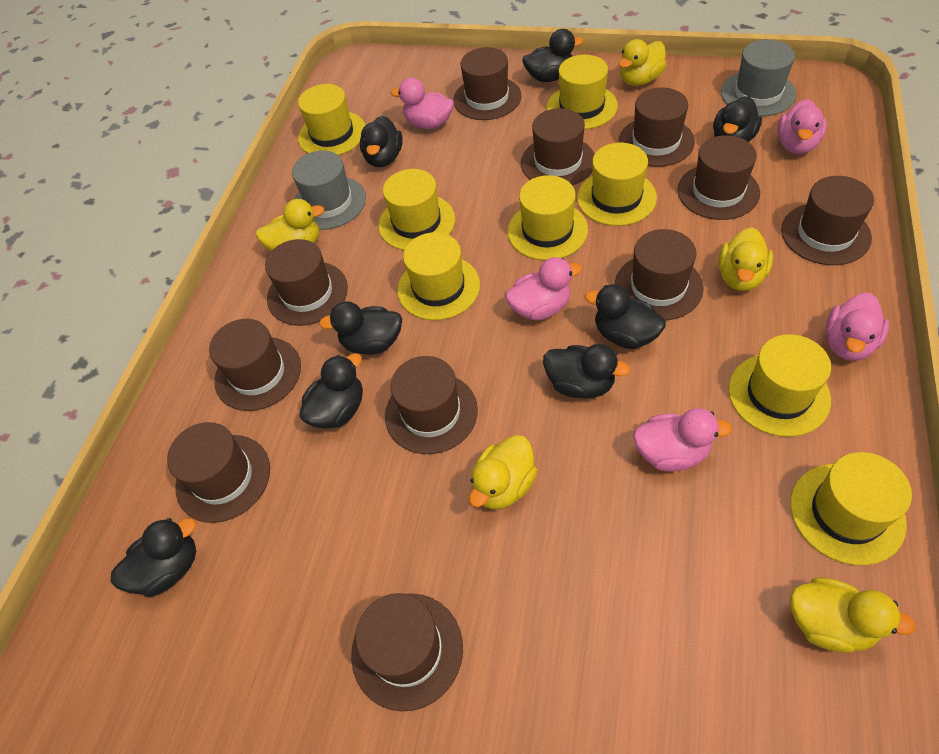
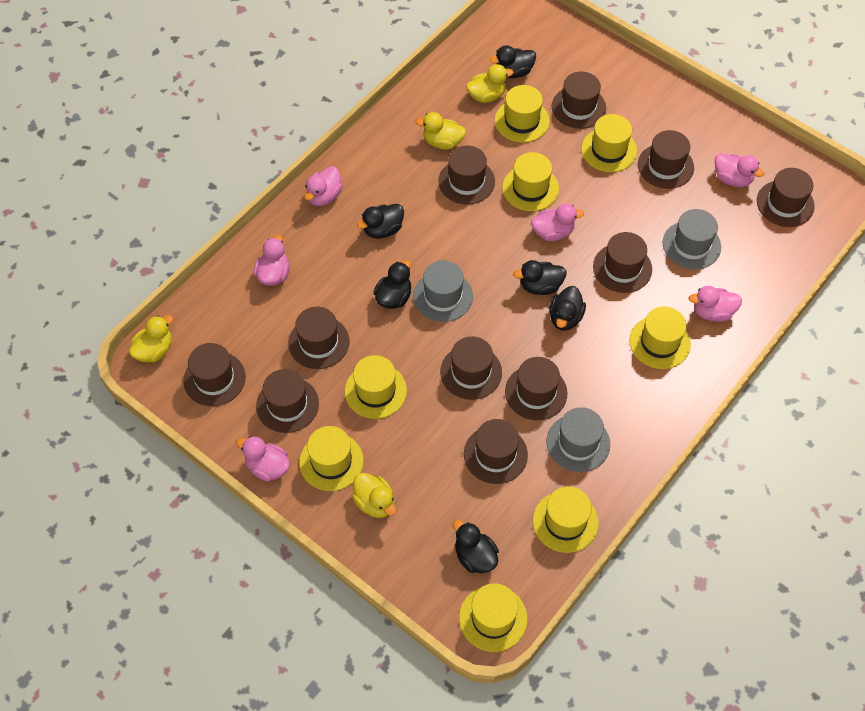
black duck: [111,518,196,597] [299,353,363,429] [319,301,402,355] [360,116,403,167] [522,29,584,82] [543,344,630,398] [585,284,666,349] [713,96,762,142] = 8 -> [357,204,404,238] [373,260,411,309] [453,520,499,573] [490,45,536,78] [513,260,567,295] [549,286,586,331] = 6
grey hat: [292,150,366,230] [721,40,797,116] = 2 -> [413,260,473,322] [547,407,610,472] [663,209,721,269] = 3
pink duck: [391,78,454,129] [505,257,582,320] [633,408,732,471] [777,99,827,154] [826,293,889,361] = 5 -> [236,436,290,482] [254,235,290,286] [304,166,343,206] [531,203,584,241] [688,286,742,322] [715,153,764,187] = 6
yellow duck: [256,199,324,251] [469,435,538,509] [618,39,666,86] [718,227,773,291] [790,577,916,653] = 5 -> [129,315,173,362] [352,473,396,518] [416,112,466,150] [466,64,514,103] = 4

